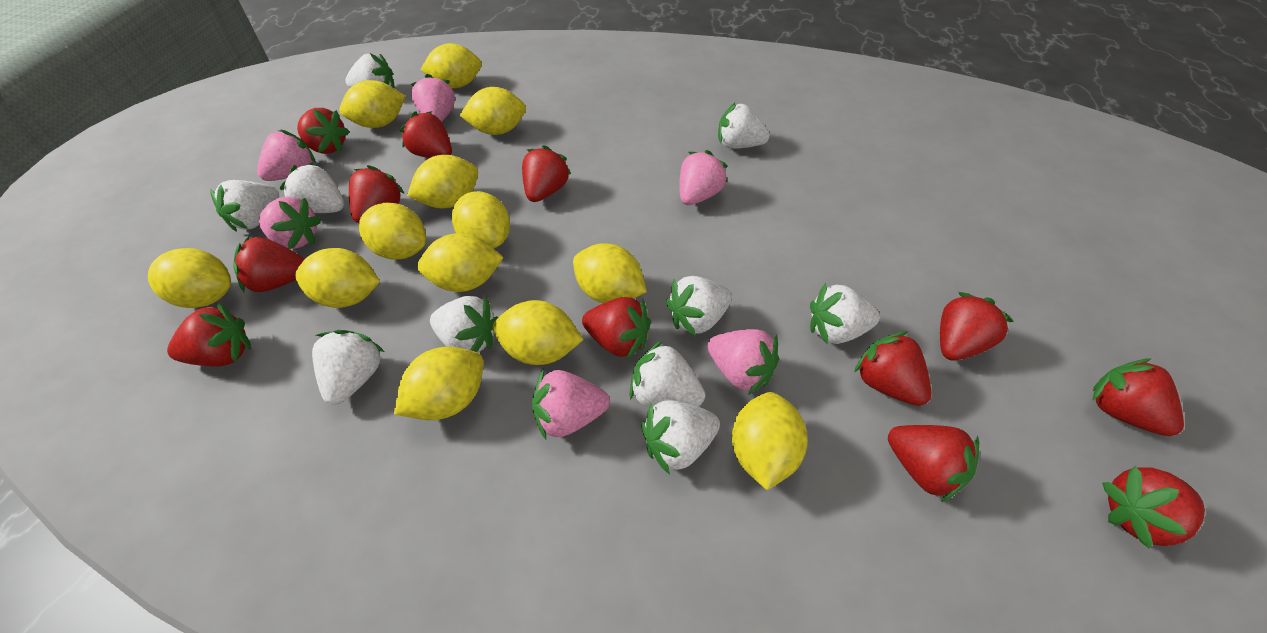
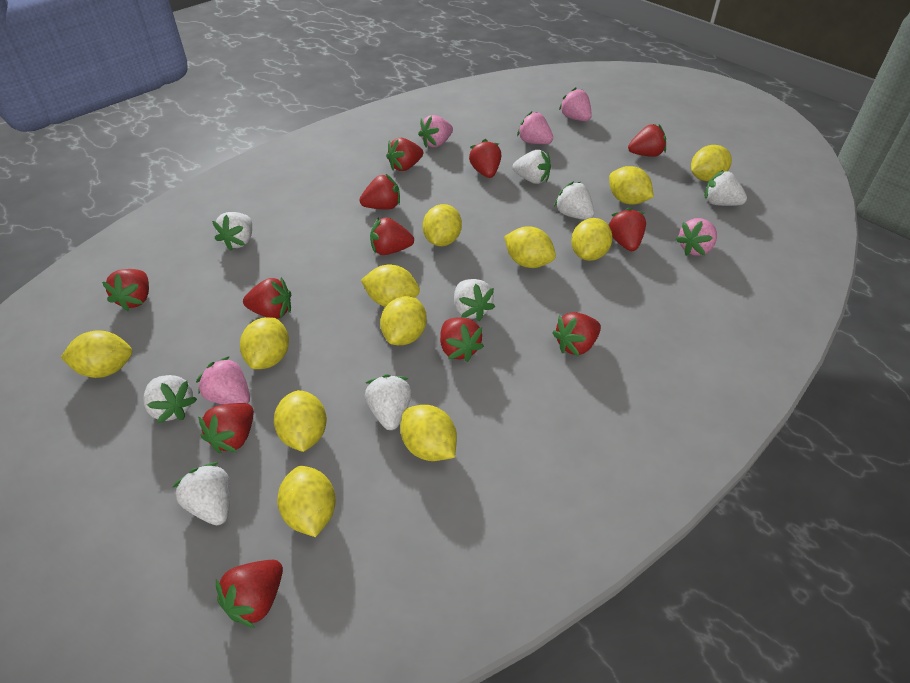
pink strawberry: [257,129,316,181] [259,197,322,249] [411,74,455,122] [532,369,610,439] [679,150,728,205] [707,329,779,395] = 6 -> [196,356,250,405] [418,115,453,147] [517,111,553,144] [559,87,592,121] [675,218,717,256] = 5
white strawberry: [210,180,279,232] [280,162,344,213] [312,330,384,405] [345,53,395,89] [430,296,498,352] [629,341,705,407] [641,400,720,475] [666,276,732,337] [718,103,770,149] [810,283,880,344] = 10 -> [143,375,197,423] [172,462,230,525] [212,212,252,251] [365,374,412,430] [454,279,495,321] [512,150,551,184] [554,181,594,220] [705,170,747,206] = 8
yellow lemon: [148,248,231,308] [295,248,380,308] [340,80,406,128] [359,203,426,259] [394,347,483,420] [407,155,478,208] [417,233,504,292] [420,43,482,88] [452,191,510,249] [460,87,526,135] [493,300,583,365] [573,243,647,303] [732,392,808,490] = 13 -> [61,330,132,378] [240,317,289,369] [274,390,327,452] [277,466,336,537] [361,265,420,307] [380,296,427,345] [400,405,457,461] [423,204,462,246] [504,226,556,268] [571,218,613,261] [609,166,654,205] [691,145,732,181] = 12

